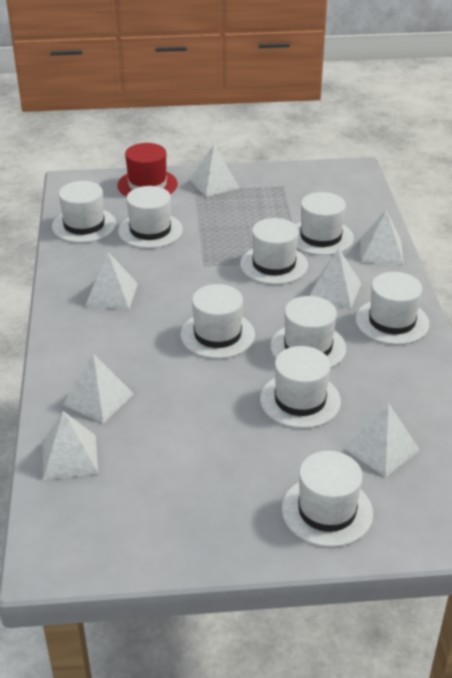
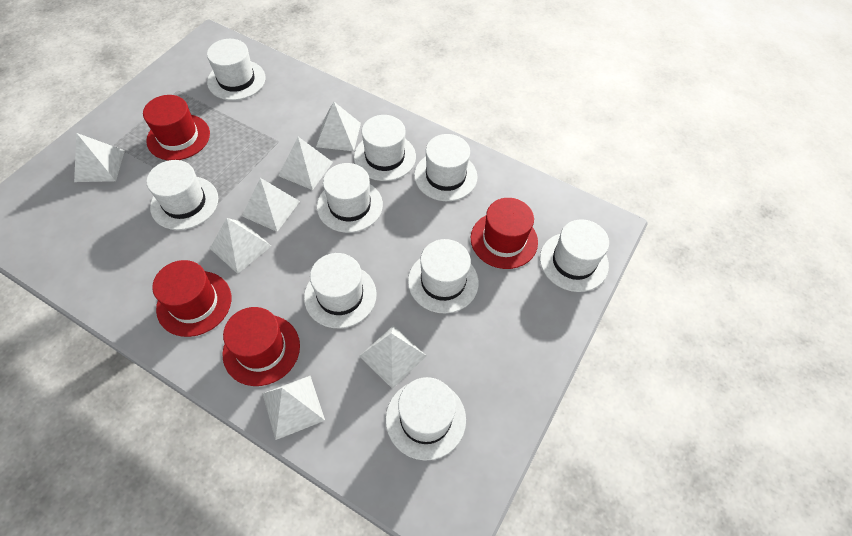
red hat: [117,143,178,197] = 1 -> [143,95,210,160] [152,260,231,337] [222,307,300,386] [471,198,538,269] = 4

